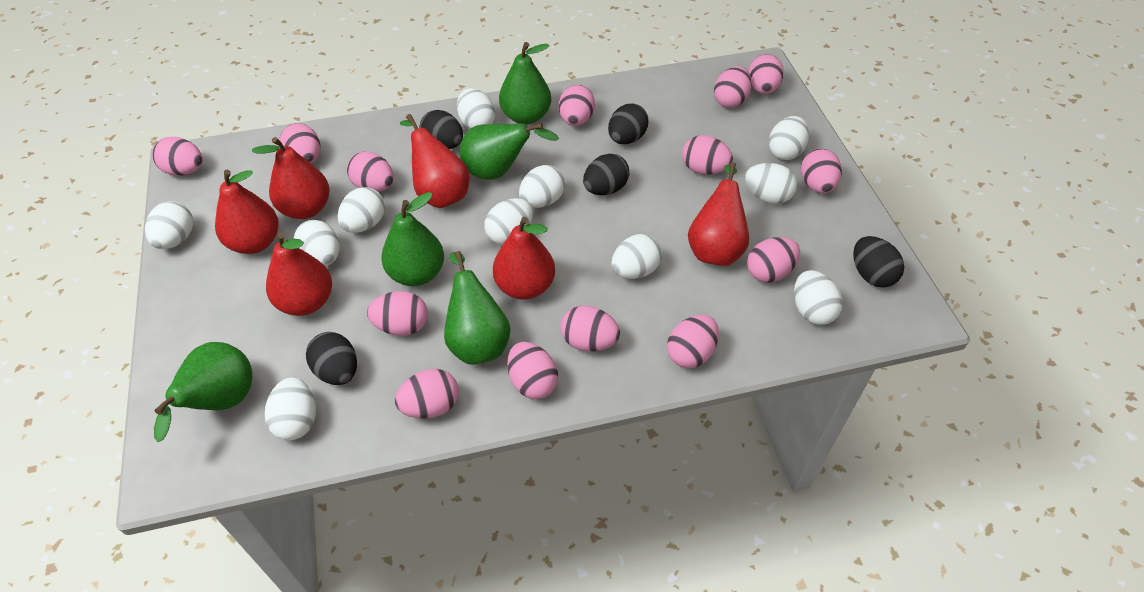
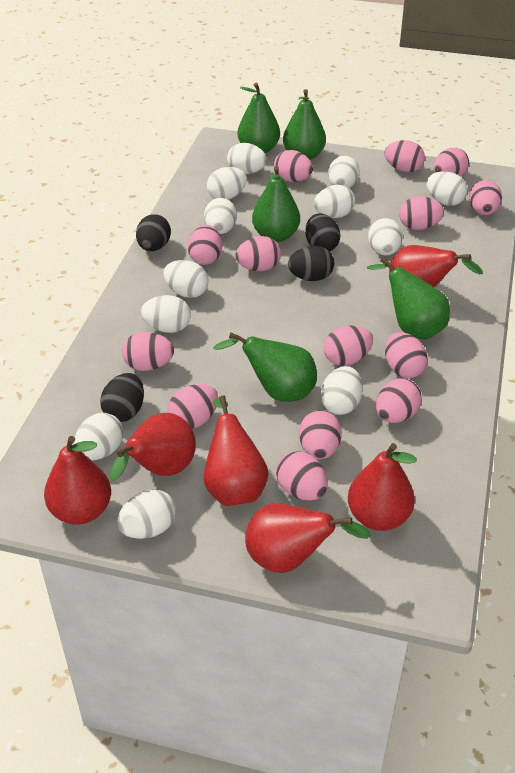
black egg: [306,332,357,385] [420,110,463,149] [583,154,629,195] [608,104,648,144] [853,236,904,287] = 5 -> [100,373,144,422] [136,214,171,251] [288,246,334,281] [305,213,340,252] = 4
white egg: [145,201,193,249] [265,377,316,440] [293,220,340,266] [338,187,385,233] [457,88,495,129] [484,198,533,245] [519,165,565,208] [611,234,662,279] [744,163,797,204] [769,116,809,160] [794,270,843,325] = 11 -> [74,413,123,460] [117,489,176,539] [141,295,191,333] [163,260,209,298] [204,198,237,234] [207,167,247,200] [227,143,267,174] [314,185,355,218] [321,366,363,415] [328,156,360,188] [368,218,403,255] [426,171,467,206] = 12

